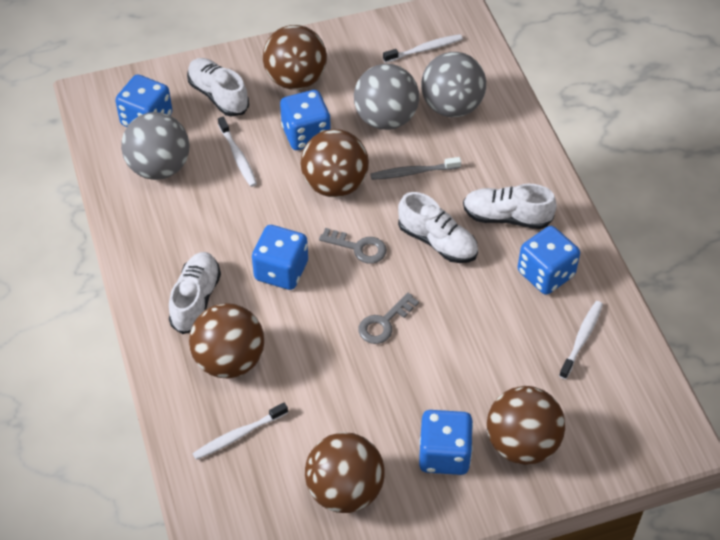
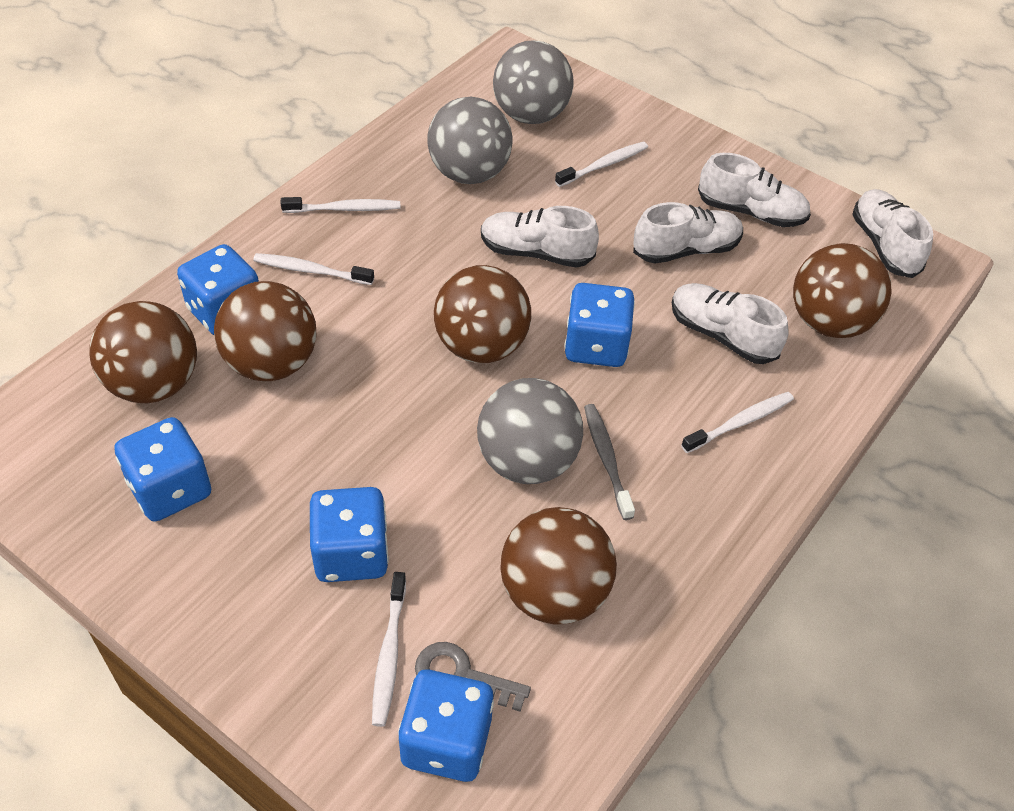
grey key: [319,228,387,264] [358,293,419,344] = 2 -> [415,642,531,712] = 1
white shoe: [169,252,221,334] [187,58,249,117] [398,192,478,263] [463,184,557,229] = 4 -> [481,206,599,268] [633,202,743,264] [672,283,789,364] [698,153,811,227] [852,189,933,278] = 5
white toothbrush: [192,403,288,460] [218,117,257,187] [383,34,463,63] [559,301,603,379] = 4 -> [253,253,374,285] [280,197,400,213] [372,572,406,727] [555,142,648,187] [681,392,794,453] = 5

